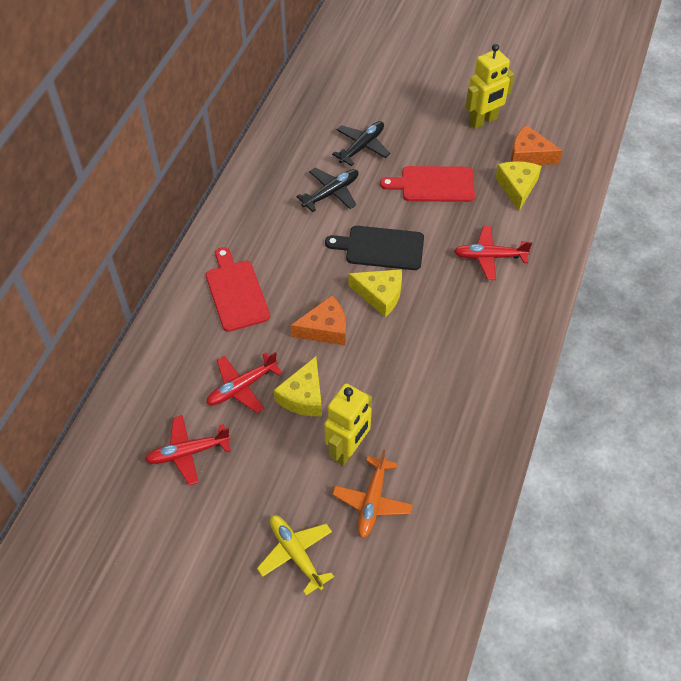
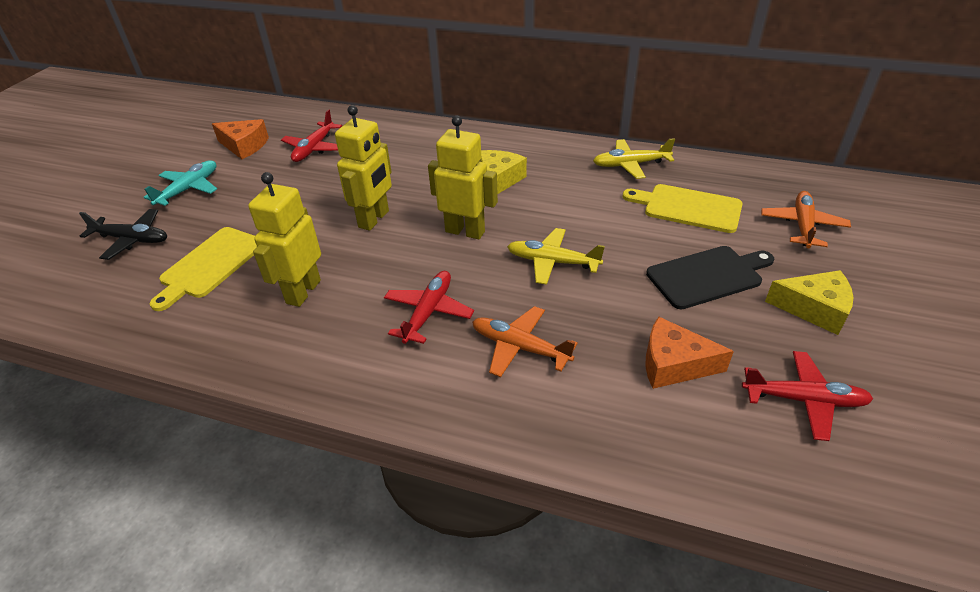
black plane: [296,168,359,212] [332,121,390,166] = 2 -> [79,209,167,260] = 1
orange plane: [332,449,413,538] = 1 -> [472,306,578,377] [761,191,851,248] = 2
red cutting board: [206,247,270,332] [380,166,475,202] = 2 -> none = 0
turquoise plane: none = 0 -> [144,160,217,206] = 1
yellow cheese: [274,356,322,416] [348,269,402,317] [495,161,541,211] = 3 -> [480,150,527,194] [765,270,853,335] = 2
yellow cutting board: none = 0 -> [150,227,257,311] [622,184,743,233] = 2
yellow plane: [257,515,334,596] = 1 -> [507,228,605,285] [593,138,675,179] = 2
yellow robot: [324,383,372,466] [465,44,514,129] = 2 -> [248,172,321,307] [335,105,392,231] [428,115,498,239] = 3

